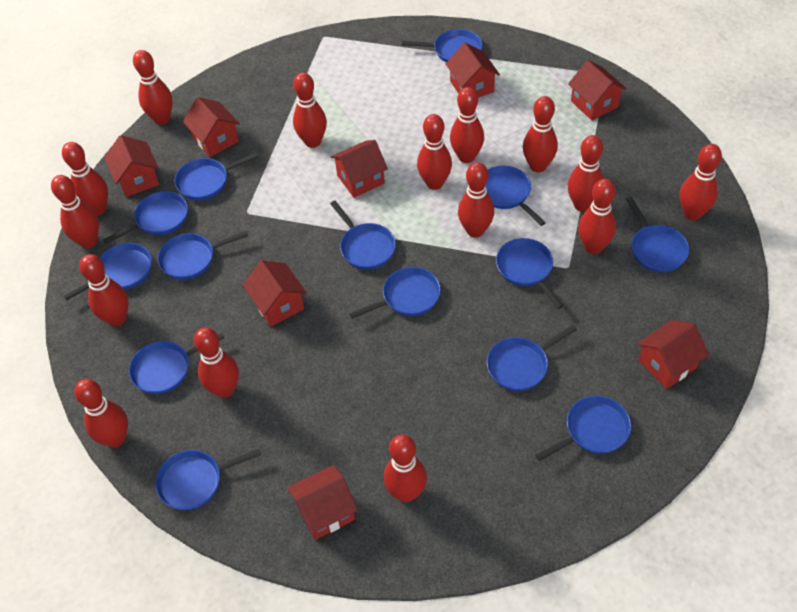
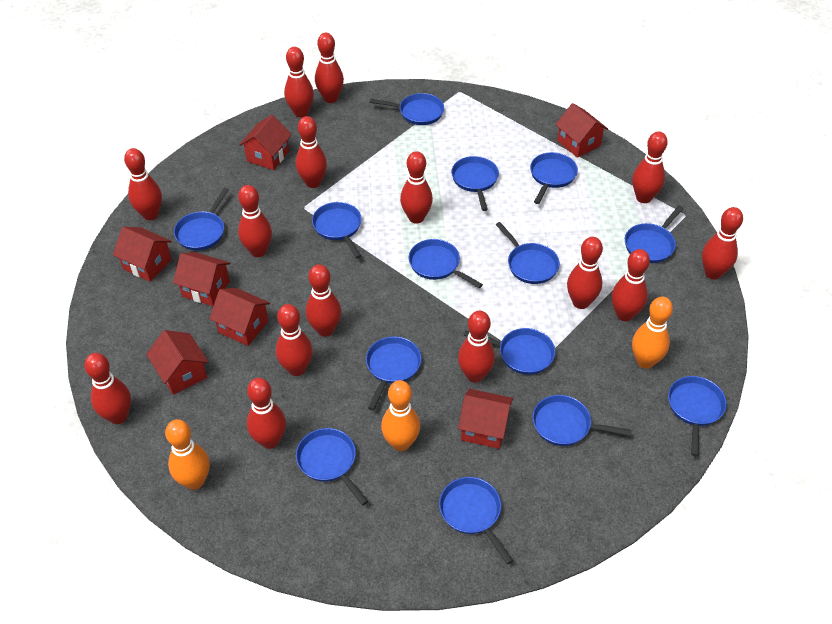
orange bowling pin: none = 0 -> [165,419,210,490] [381,380,420,451] [632,297,673,369] = 3
red house: [104,135,159,197] [183,97,240,157] [243,260,307,326] [287,465,358,540] [331,140,388,198] [446,42,500,98] [568,60,627,120] [637,320,709,389] = 8 -> [113,227,172,282] [146,330,208,395] [173,252,230,306] [209,288,270,346] [239,115,292,170] [458,389,513,449] [555,103,608,158] = 7

